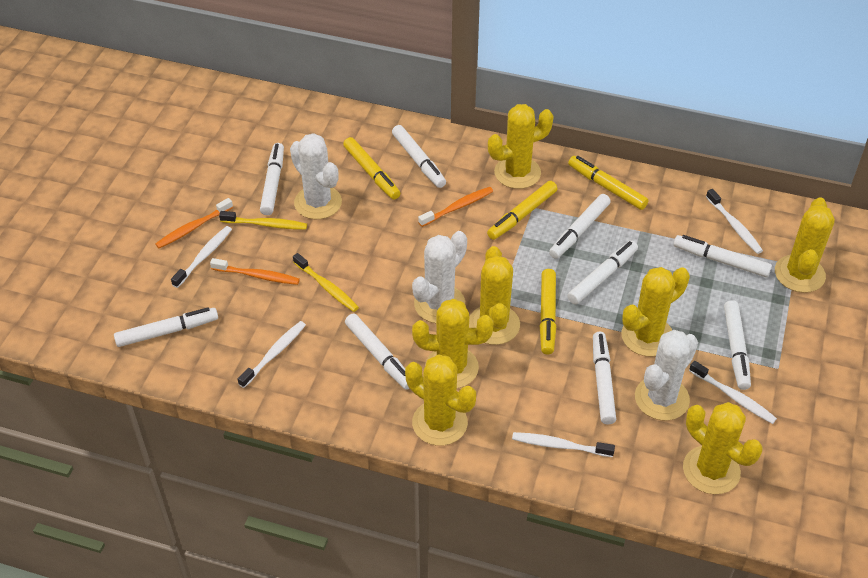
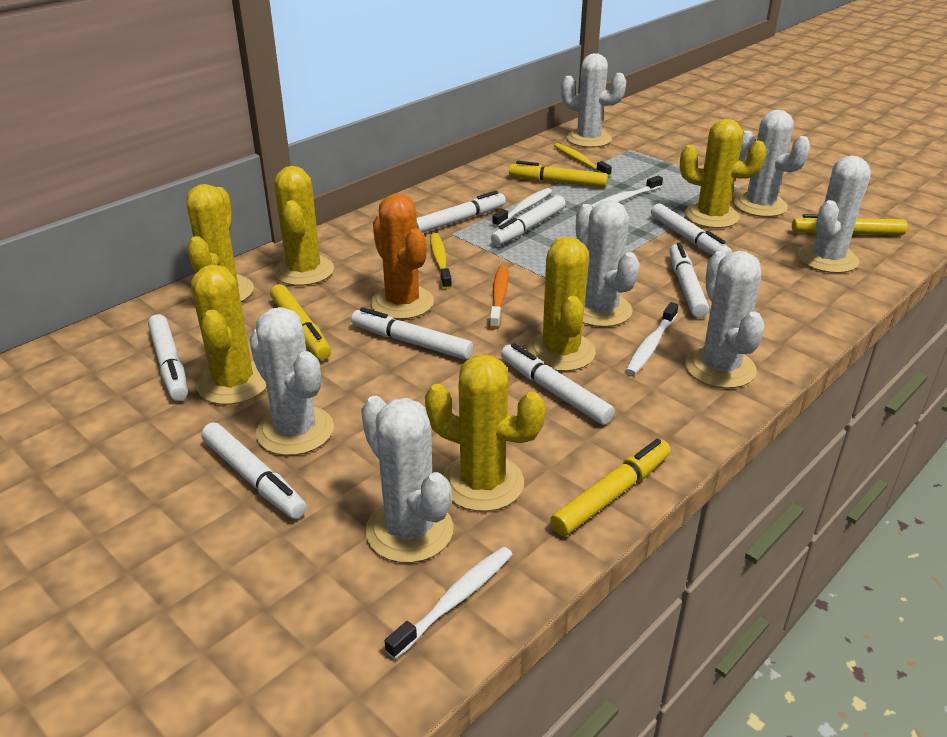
orange cactus: none = 0 -> [371,194,434,319] = 1
orange toothbrush: [155,198,233,248] [210,258,300,285] [418,187,493,227] = 3 -> [489,265,508,330] = 1
white cactus: [290,133,342,219] [412,231,467,323] [635,330,698,421] = 3 -> [249,307,334,456] [361,396,453,563] [561,53,626,148] [576,200,640,327] [685,251,765,388] [733,110,810,217] [798,155,871,273] = 7
white marker: [114,307,218,347] [260,143,284,215] [345,314,410,390] [392,125,446,188] [549,194,611,259] [567,241,638,304] [593,332,616,425] [674,235,772,277] [724,300,751,390] = 9 -> [148,314,188,401] [201,422,307,519] [351,307,473,360] [417,191,506,233] [491,195,566,246] [501,343,615,425] [651,204,732,256] [669,243,709,318] = 8
white toothbrush: [171,226,232,288] [238,321,306,388] [512,432,615,457] [689,361,777,424] [706,189,763,254] = 5 -> [385,547,513,659] [492,188,552,227] [591,176,663,208] [626,302,678,375] = 4
yellow cactus: [405,354,476,446] [412,299,494,388] [469,246,520,345] [488,104,554,189] [621,267,690,357] [683,402,763,494] [775,197,835,293] = 7 -> [186,184,254,302] [191,265,266,405] [274,166,334,286] [425,355,546,512] [527,237,596,371] [680,119,767,228] = 6

